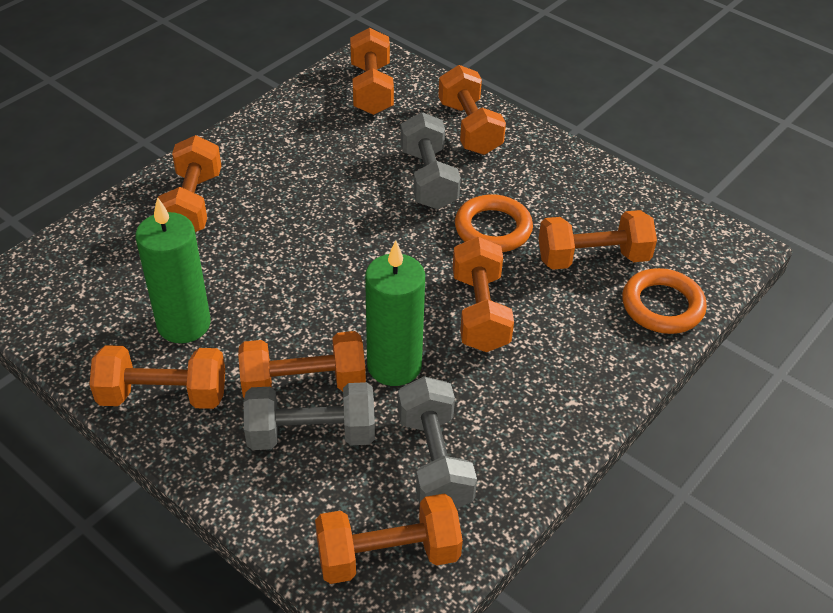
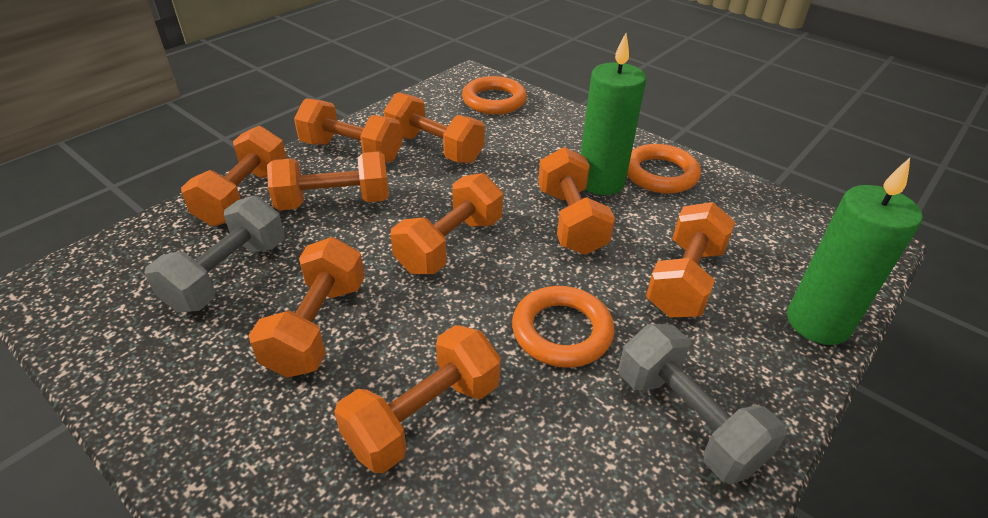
grey dumbbell: [244,382,375,450] [398,376,477,509] [401,112,461,209] = 3 -> [145,196,285,313] [619,324,787,484] = 2
orange dumbbell: [89,345,225,409] [158,135,221,232] [238,331,366,398] [315,493,463,584] [350,28,394,115] [438,65,506,155] [453,237,514,352] [538,210,657,270] = 8 -> [181,126,287,226] [249,237,365,378] [267,151,389,210] [294,98,402,162] [334,325,501,473] [384,92,485,163] [390,173,503,274] [538,147,615,255] [646,202,735,318] = 9
orange ring: [455,194,533,252] [622,268,707,334] = 2 -> [462,76,527,115] [512,286,615,368] [627,144,701,194] = 3

